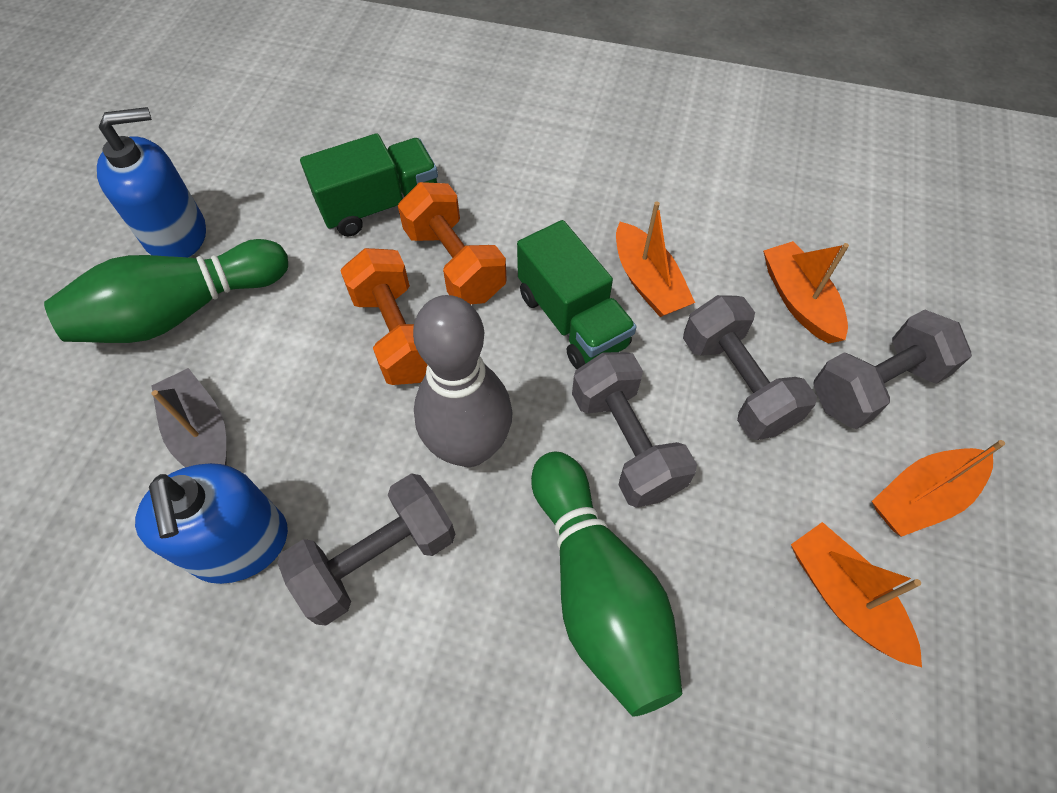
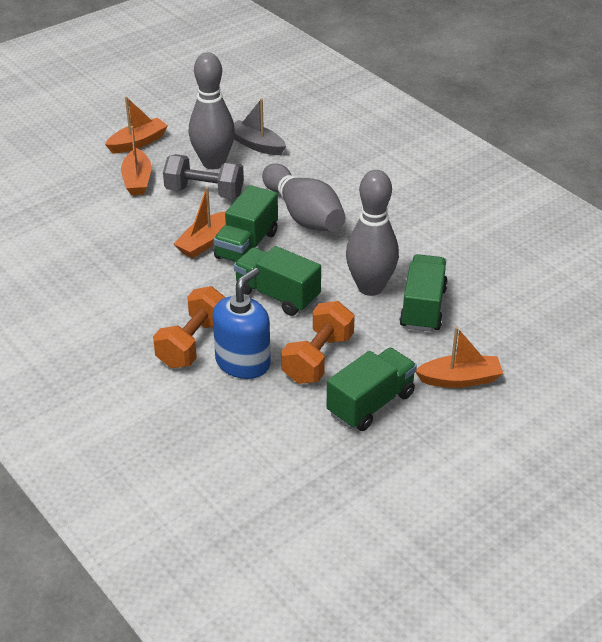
blue soap dispenser: [97,107,206,258] [135,463,288,584] = 2 -> [213,268,271,379] = 1
green bowling pin: [44,239,288,343] [531,452,682,717] = 2 -> none = 0
green truck: [300,133,438,236] [517,220,636,369] = 2 -> [213,185,278,263] [234,246,321,316] [326,348,417,431] [399,254,448,332] = 4
grey bowling pin: [413,295,512,467] = 1 -> [189,52,235,169] [262,163,346,232] [346,170,399,296] = 3
grey dumbbell: [277,474,455,626] [572,352,697,508] [683,295,817,440] [813,309,972,429] = 4 -> [163,154,244,199] = 1

